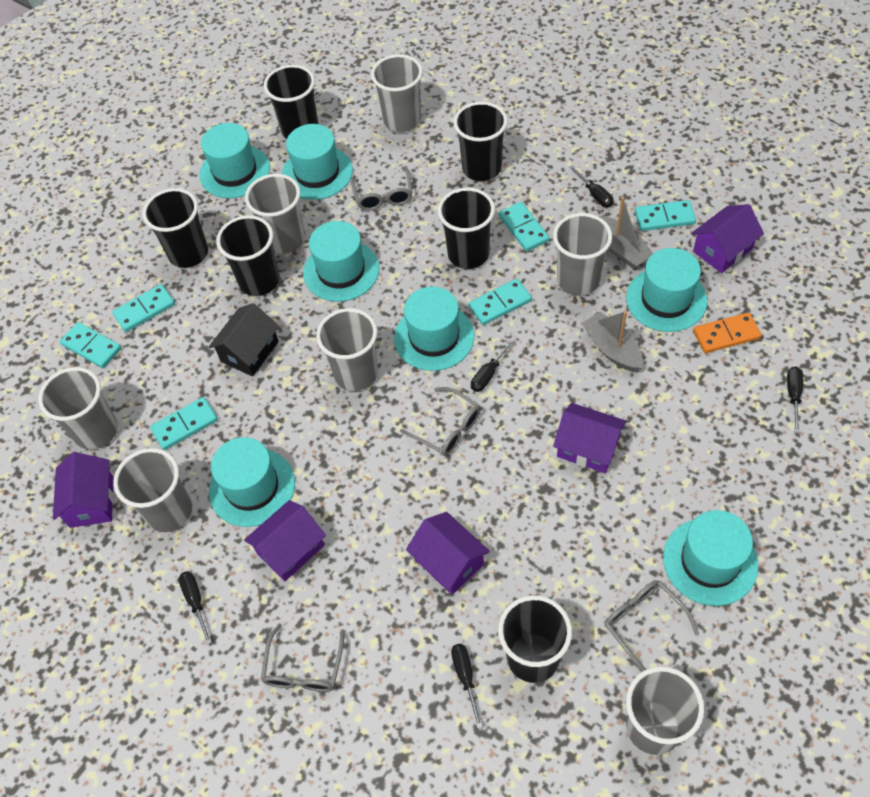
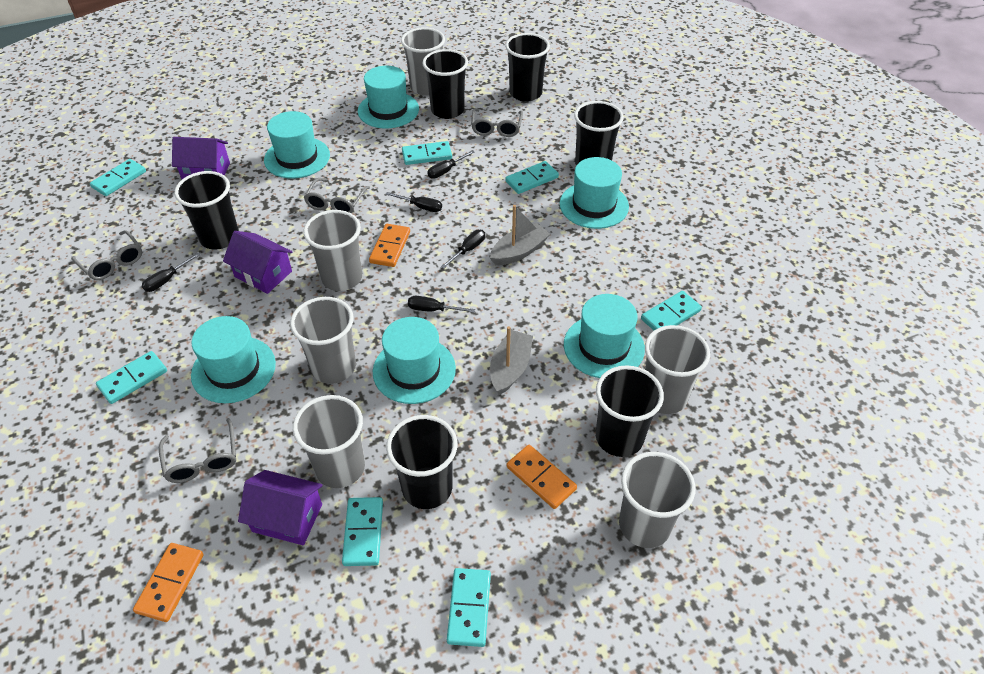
black house: [209,303,279,377] = 1 -> none = 0
grey cup: [38,367,118,450] [113,448,192,532] [245,174,305,254] [316,308,378,391] [371,54,423,132] [553,213,612,296] [626,666,704,755] = 7 -> [290,297,356,384] [293,395,365,488] [303,210,362,291] [401,27,445,96] [619,452,695,548] [645,325,710,414] = 6
orange domino: [693,313,761,353] = 1 -> [133,543,204,622] [369,224,410,267] [507,445,577,509] = 3
purple house: [53,452,114,528] [244,500,326,582] [406,512,490,595] [553,403,626,473] [691,204,764,273] = 5 -> [172,137,230,179] [223,231,293,294] [238,470,323,545] = 3
turquoise domino: [60,322,121,368] [112,284,175,332] [150,397,218,450] [469,279,532,325] [499,202,550,251] [635,200,696,231] = 6 -> [90,159,146,196] [96,351,167,404] [342,497,383,566] [402,141,452,165] [447,568,491,647] [505,161,559,194] [641,291,702,330] = 7
turquoise hat: [199,123,270,198] [209,437,295,527] [282,124,353,200] [303,221,379,302] [394,287,474,371] [626,248,707,332] [663,510,758,606] = 7 -> [191,316,276,403] [264,111,330,179] [358,66,419,128] [373,317,456,404] [560,157,629,229] [564,294,645,378] = 6

